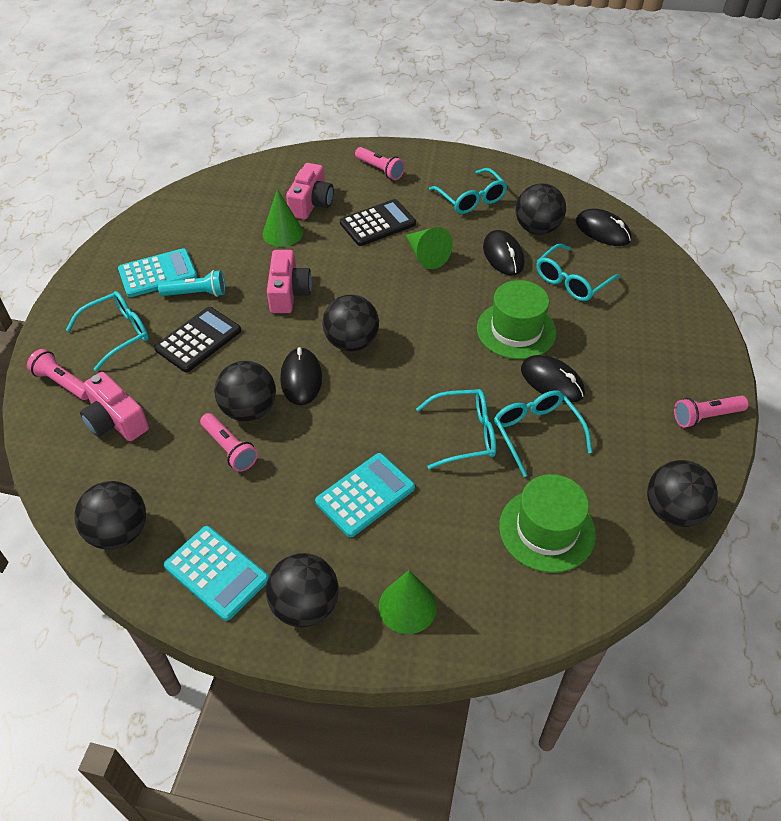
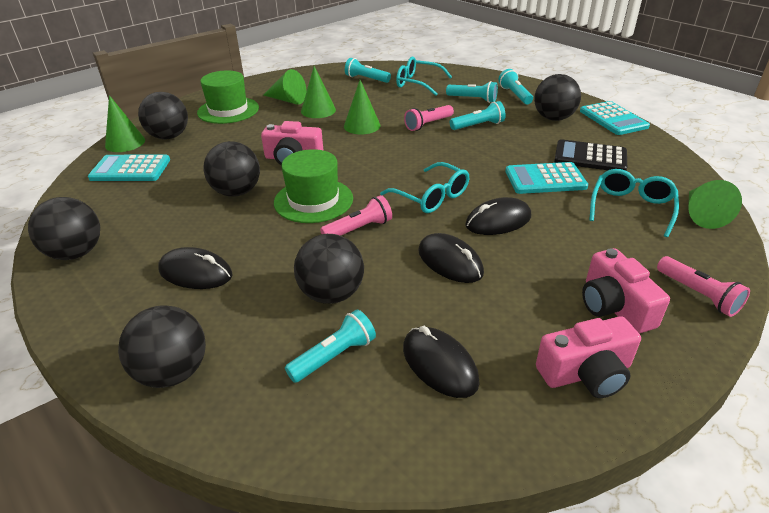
black calculator: [154,307,241,372] [340,199,416,246] = 2 -> [554,139,627,171] = 1
green cone: [263,189,303,247] [379,570,437,634] [406,227,453,269] = 3 -> [105,95,145,152] [263,69,307,105] [301,66,336,118] [344,80,380,134] [688,180,742,229] = 5
pink flashlight: [27,349,88,400] [200,413,258,472] [355,147,405,180] [674,396,749,428] = 4 -> [320,195,392,236] [404,105,454,131] [657,256,750,317] = 3
turquoise flashlight: [158,270,225,297] = 1 -> [285,310,376,383] [345,58,391,83] [446,81,498,103] [450,101,506,130] [498,69,533,104] = 5
turquoise glasses: [66,291,149,371] [416,389,496,469] [429,168,508,214] [494,391,592,477] [536,243,621,301] = 5 -> [380,162,470,213] [396,56,452,96] [589,169,679,237] = 3

